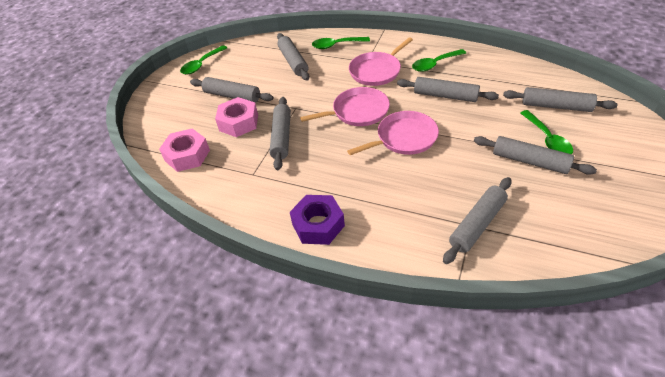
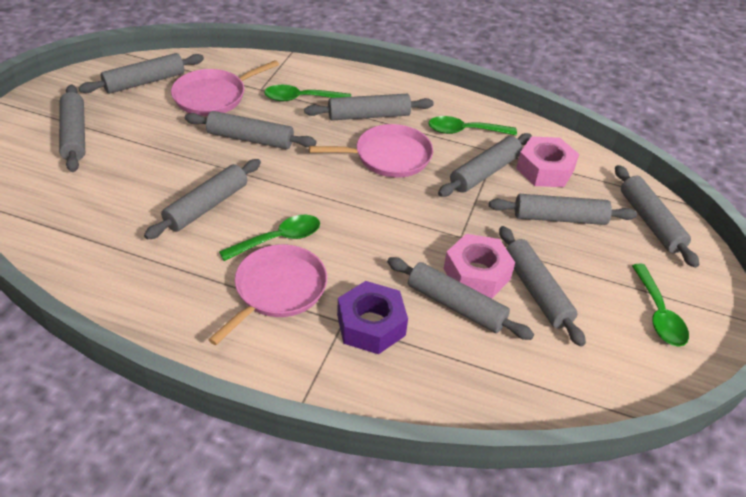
grey rolling pin: [190,77,274,103] [269,97,291,170] [277,33,310,81] [397,77,499,102] [443,177,512,264] [474,136,597,175] [503,87,618,112] = 7 -> [59,84,85,172] [78,53,204,94] [144,159,261,240] [185,111,316,149] [304,94,434,120] [387,257,534,340] [438,133,532,197] [489,194,637,225] [499,226,586,346] [615,165,699,268] = 10

